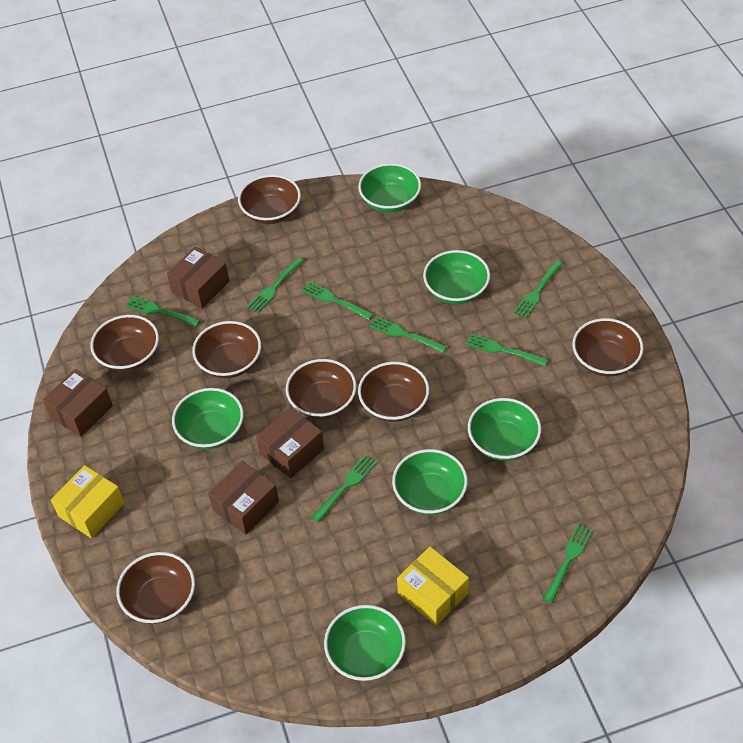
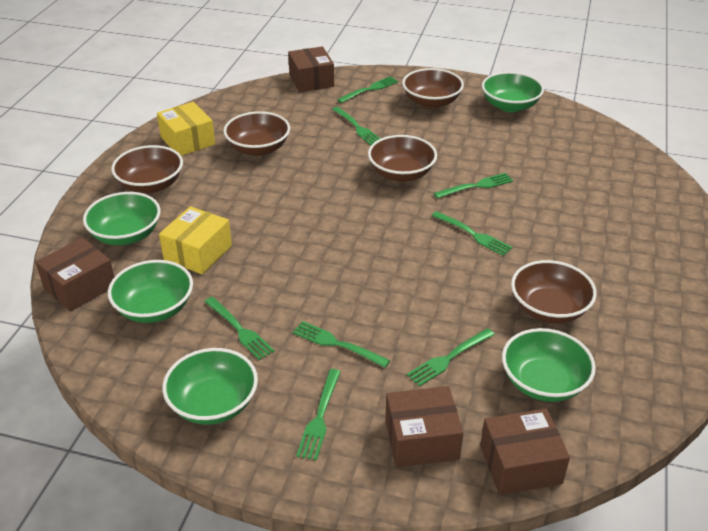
brown bowl: [91,315,159,372] [116,552,195,624] [192,321,261,378] [238,175,301,224] [286,359,356,419] [358,362,429,422] [572,318,644,377] = 7 -> [111,145,183,193] [223,111,290,156] [368,135,437,182] [402,68,464,108] [511,260,597,323] = 5
green bowl: [172,388,244,449] [324,605,406,681] [358,163,421,213] [392,449,468,515] [423,250,490,304] [468,398,541,461] = 6 -> [83,192,160,245] [108,260,193,323] [162,348,258,425] [482,72,544,112] [502,328,596,402] = 5

